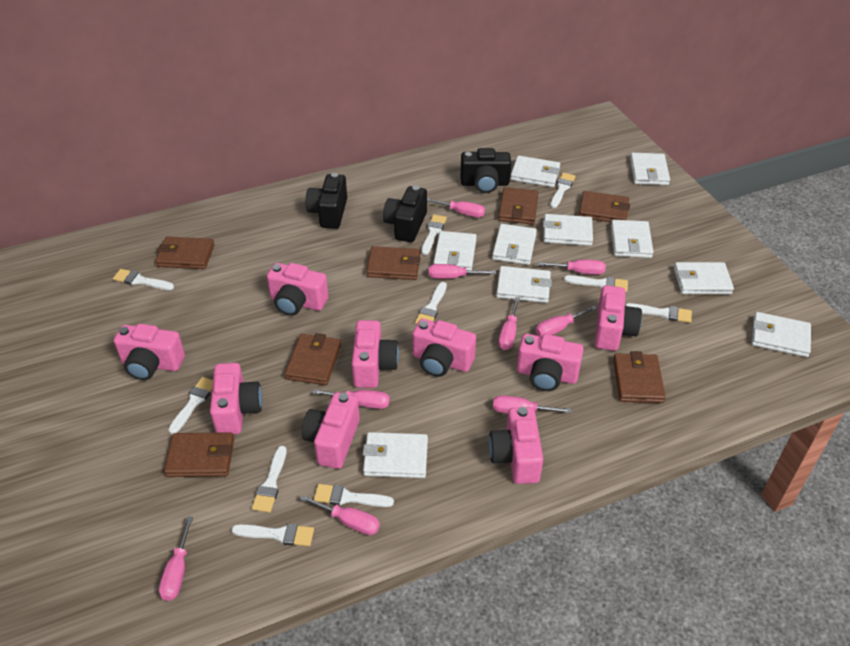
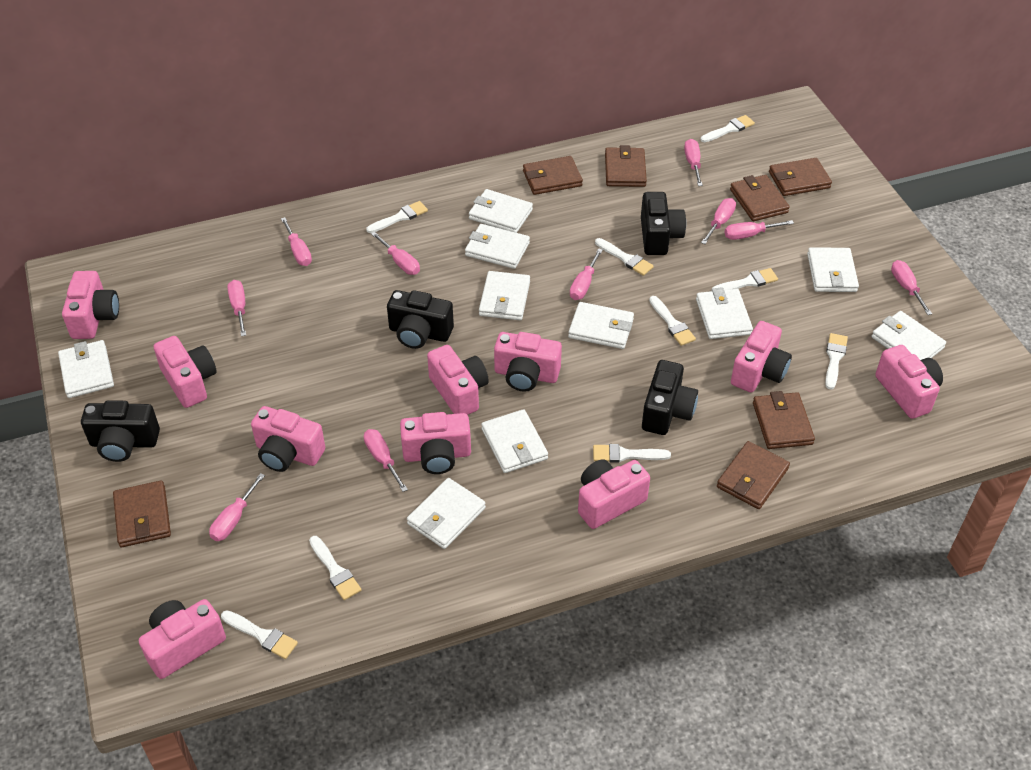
black camera: [306,173,347,229] [383,186,427,242] [460,148,511,193] = 3 -> [81,400,160,462] [387,290,454,349] [641,192,686,255] [642,360,698,435] = 4
pink camera: [114,324,185,380] [210,363,262,434] [267,263,329,316] [302,392,360,469] [352,320,399,388] [412,319,476,377] [489,407,543,484] [517,334,584,391] [595,285,642,351] = 9 -> [62,271,119,339] [139,599,226,679] [154,336,217,408] [251,406,325,472] [400,412,471,474] [427,345,489,415] [494,332,562,392] [578,459,650,529] [731,321,792,392] [875,345,943,419] = 10
pink screwdriver: [159,516,193,601] [300,495,380,535] [313,389,390,409] [427,198,485,218] [429,264,496,279] [493,395,572,414] [498,297,520,350] [536,306,597,336] [538,260,606,275] = 9 -> [209,473,265,541] [227,280,246,336] [281,217,312,266] [364,429,408,492] [371,232,420,275] [570,248,603,300] [684,139,703,186] [701,198,736,244] [724,220,794,240] [891,260,932,315] = 10
white brush: [113,269,174,290] [168,377,213,434] [232,524,314,546] [252,446,287,513] [314,484,394,507] [415,282,447,324] [421,214,447,255] [550,173,576,208] [564,275,628,292] [625,303,692,323] = 10 -> [221,610,298,659] [309,536,361,600] [366,201,428,233] [593,444,671,463] [595,238,654,276] [649,296,696,346] [701,115,755,142] [712,268,778,290] [825,333,848,390] = 9

